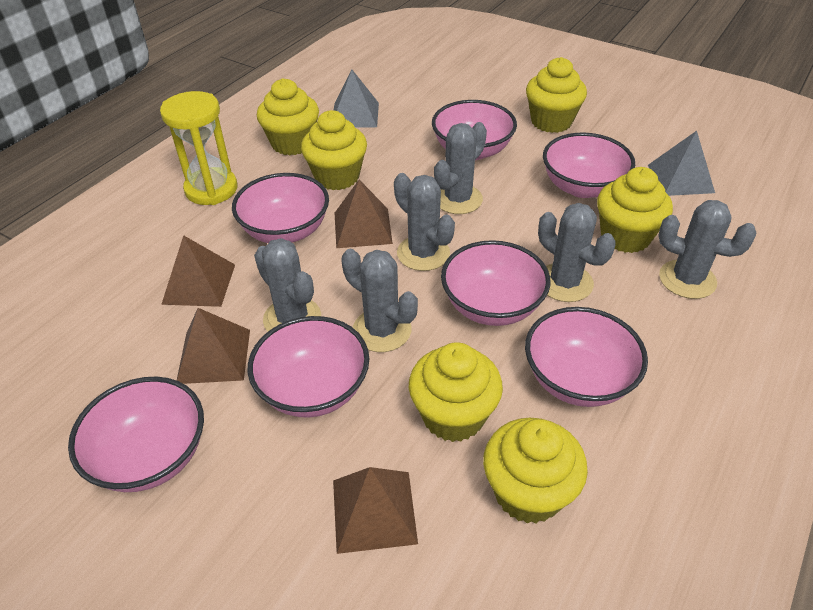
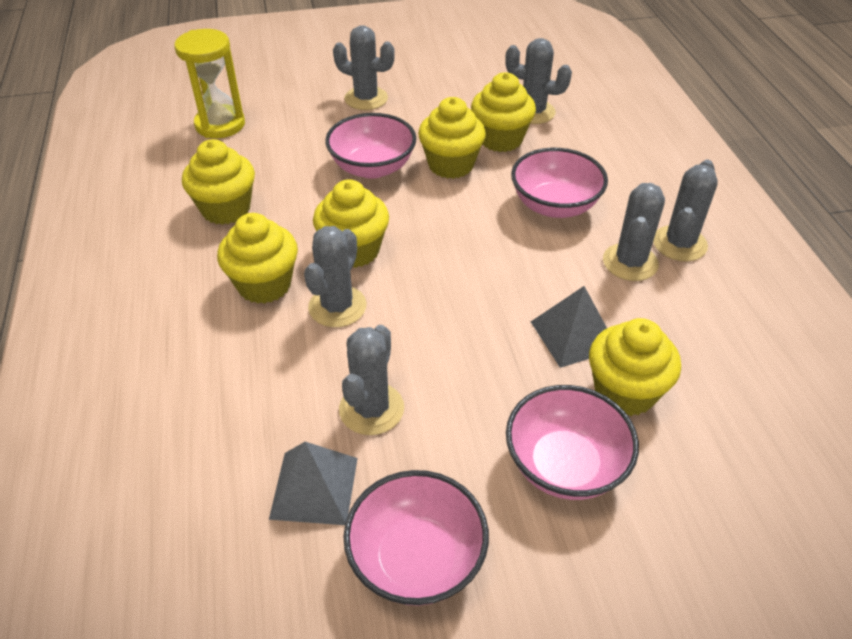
brown pyramid: [161,235,235,307] [177,308,250,384] [333,467,418,554] [335,180,393,248] = 4 -> none = 0
pink bowl: [68,377,204,492] [232,173,329,243] [248,316,369,418] [432,100,517,160] [441,240,551,326] [525,307,648,407] [543,133,635,198] = 7 -> [325,113,416,179] [343,470,489,606] [506,385,639,500] [511,148,608,218] = 4

